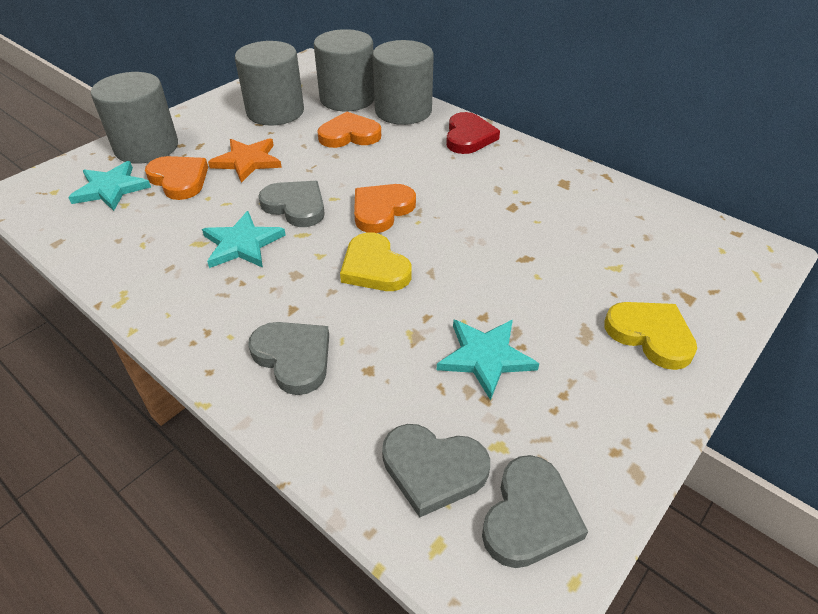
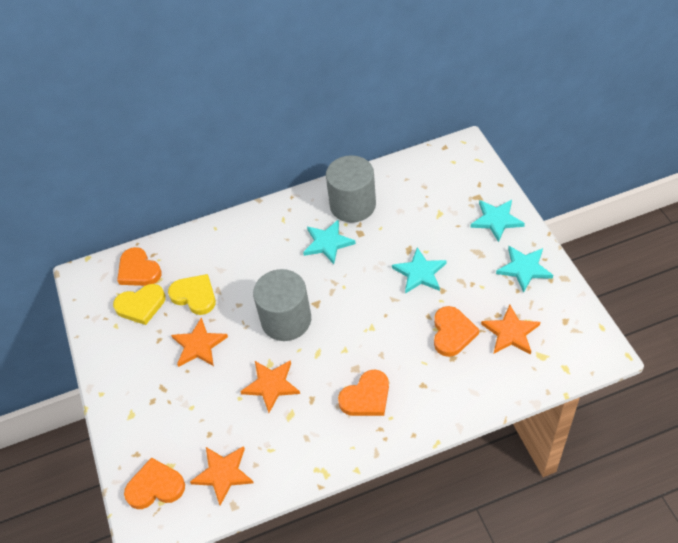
grey cylinder: [91,72,178,164] [235,41,304,126] [314,29,374,111] [372,40,434,125] = 4 -> [253,269,311,341] [326,155,376,223] = 2
grey heart: [248,322,329,395] [258,181,325,227] [382,424,490,518] [482,455,588,568] = 4 -> none = 0
orange heart: [145,156,208,200] [317,112,381,148] [354,184,416,233] = 3 -> [117,247,162,286] [124,457,185,509] [338,369,389,416] [434,306,479,357] = 4
orange star: [208,138,282,183] = 1 -> [171,317,228,367] [190,446,254,506] [240,360,300,413] [481,305,540,354] = 4
red heart: [446,112,500,154] = 1 -> none = 0
turquoise star: [68,161,151,211] [202,211,286,268] [437,320,539,401] = 3 -> [303,219,356,264] [392,247,447,294] [470,200,525,242] [496,246,553,293] = 4

